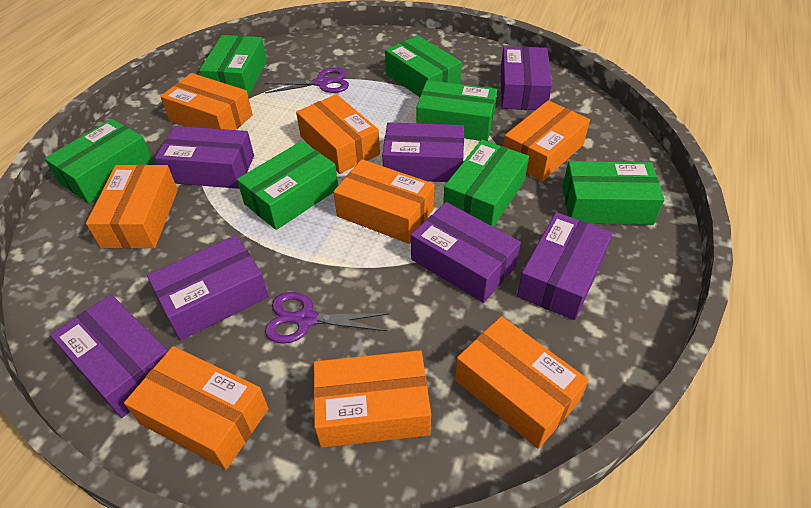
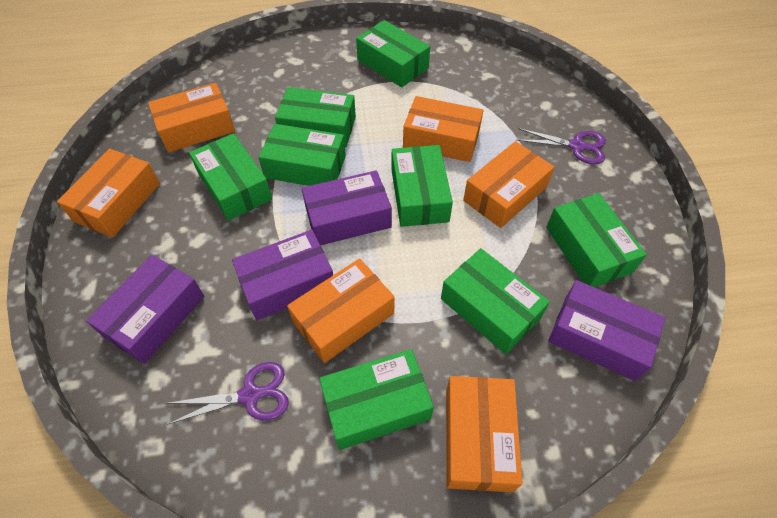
green box: [44,119,153,203] [199,35,267,97] [237,141,338,230] [385,35,462,97] [416,80,497,141] [443,140,529,227] [562,161,665,225] = 7 -> [189,133,272,221] [258,124,346,186] [275,87,356,148] [319,349,434,450] [356,20,430,87] [392,145,453,227] [441,248,550,354] [546,193,647,287] = 8
orange box: [86,164,178,248] [124,346,269,470] [160,73,253,130] [296,94,380,174] [313,350,431,448] [334,159,434,244] [455,316,589,449] [503,100,590,182] = 8 -> [57,149,160,238] [148,83,235,152] [287,258,395,363] [403,96,484,162] [446,376,523,492] [463,141,554,228] = 6
purple box: [50,294,168,418] [147,235,269,340] [155,126,254,189] [382,122,464,182] [411,202,521,303] [501,46,552,110] [517,212,613,320] = 7 -> [86,255,204,364] [232,230,333,320] [302,170,392,246] [548,280,665,381] = 4

